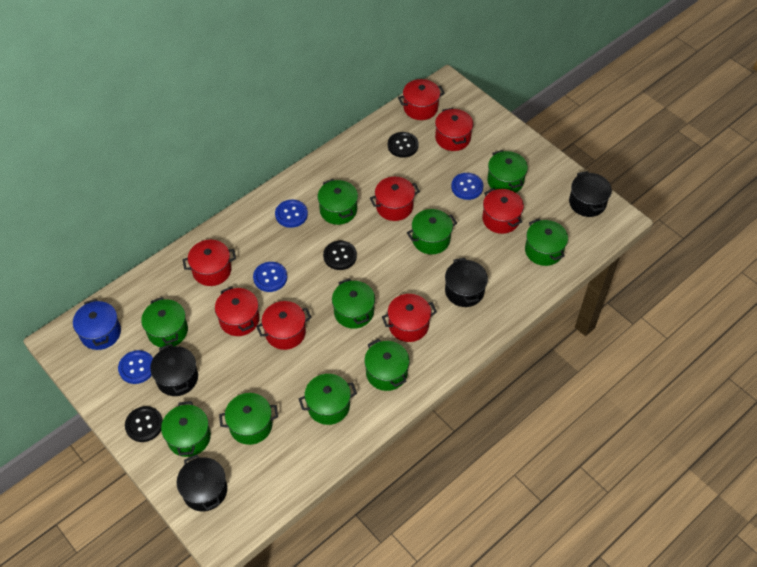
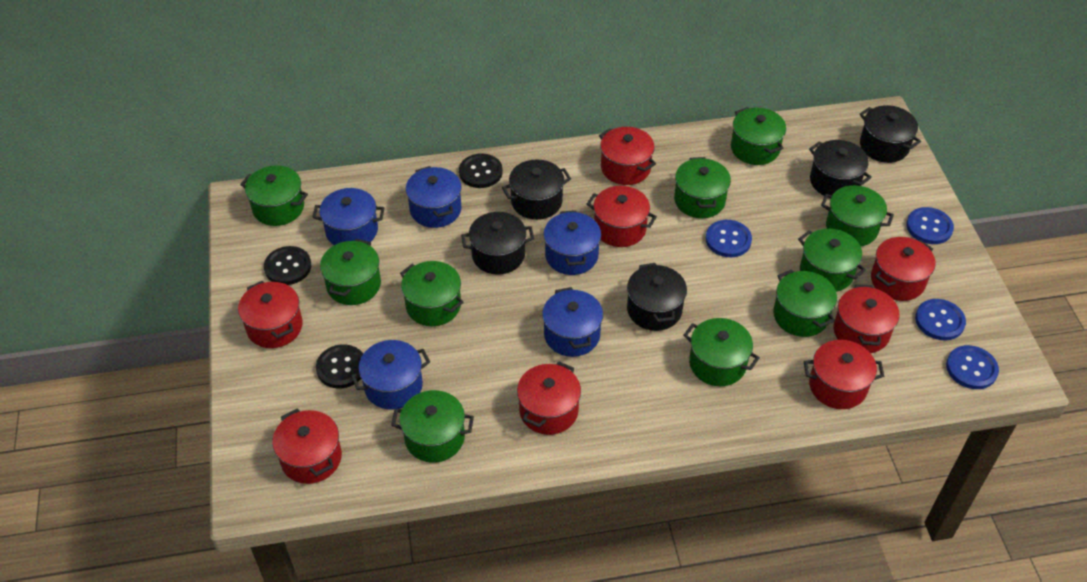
black pot: [150,344,198,396] [177,454,227,511] [445,258,488,307] [569,171,612,217] = 4 -> [461,212,534,275] [502,159,571,220] [627,263,687,331] [809,140,872,196] [859,105,921,163] = 5
blue pot: [73,299,121,350] = 1 -> [313,188,384,245] [351,340,430,410] [406,166,462,228] [542,287,603,357] [544,210,601,275] = 5

